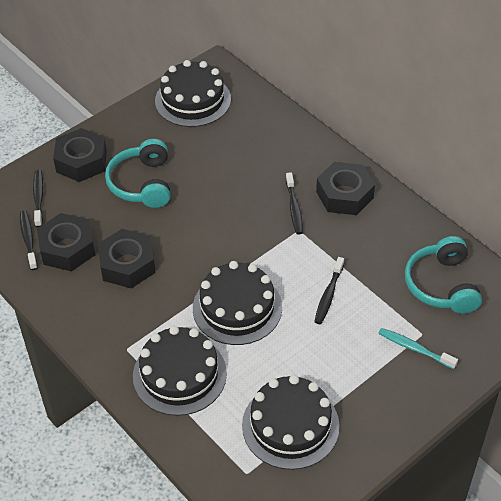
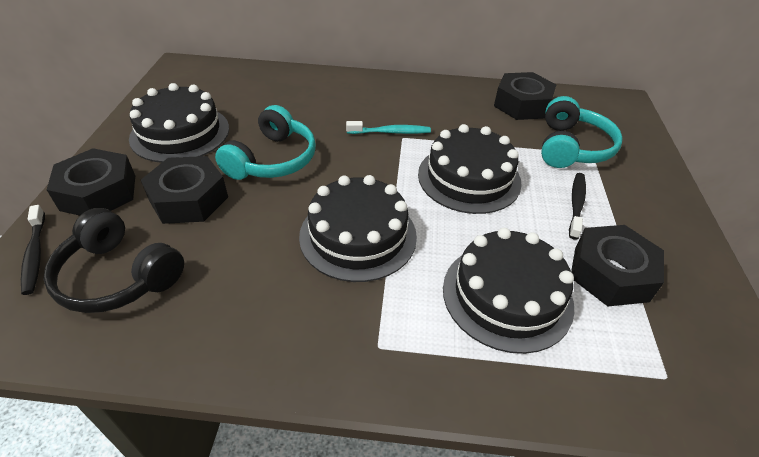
black headphones: none = 0 -> [44,208,184,313] = 1
black toothbrush: [20,211,38,270] [33,170,43,227] [286,172,303,235] [314,257,344,324] = 4 -> [21,205,45,295] [569,173,586,240] = 2

